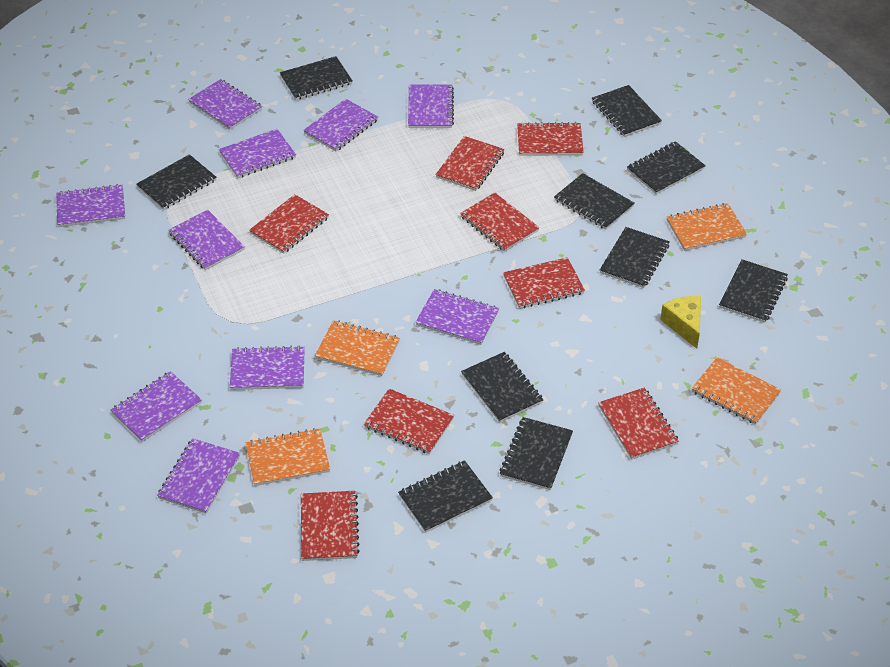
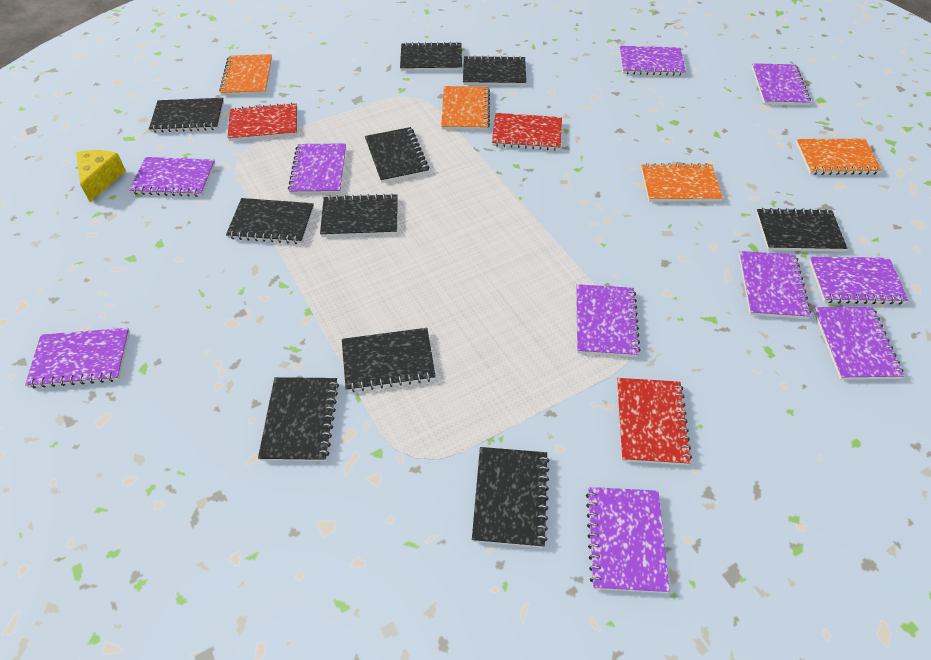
red notebook: [249,194,329,254] [301,491,360,561] [364,389,454,454] [435,136,505,191] [460,193,540,252] [503,257,585,309] [517,122,584,156] [598,387,679,459] = 8 -> [227,103,297,141] [492,113,562,151] [617,378,692,465] = 3

